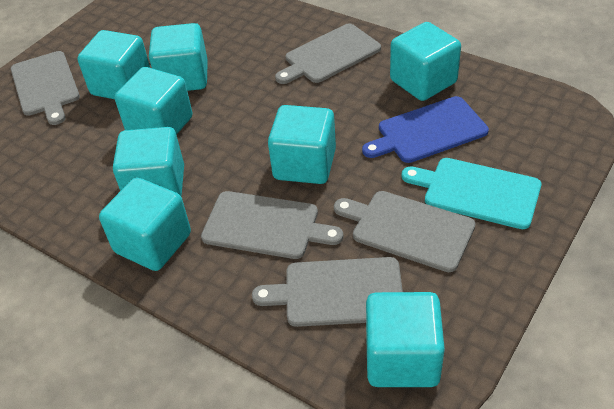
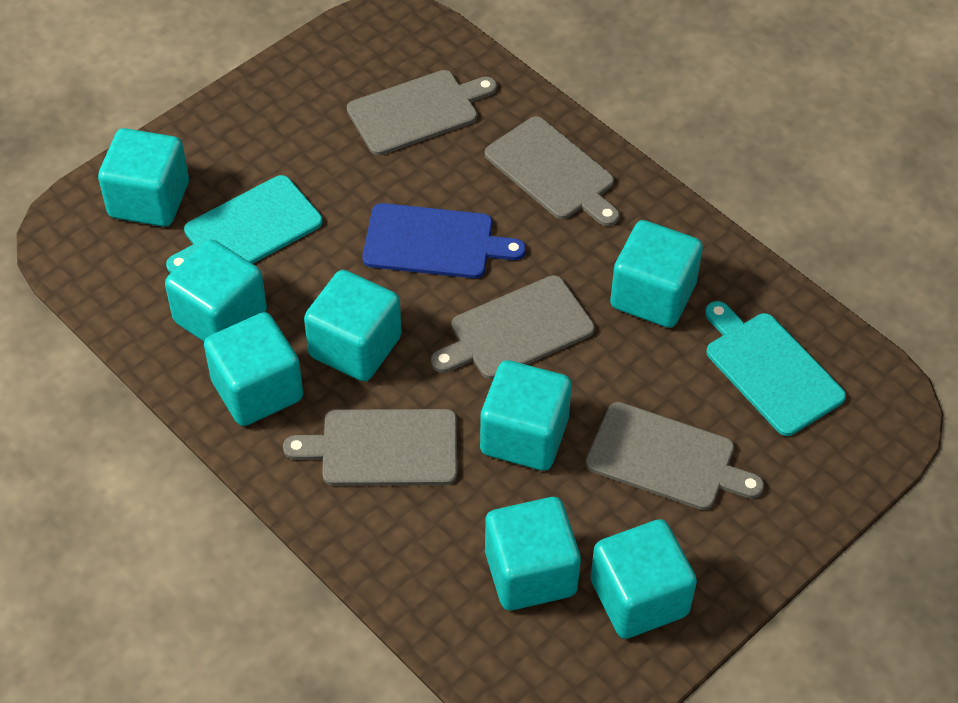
turquoise cutting board: [402,158,541,229] = 1 -> [166,175,323,273] [705,301,846,436] = 2

